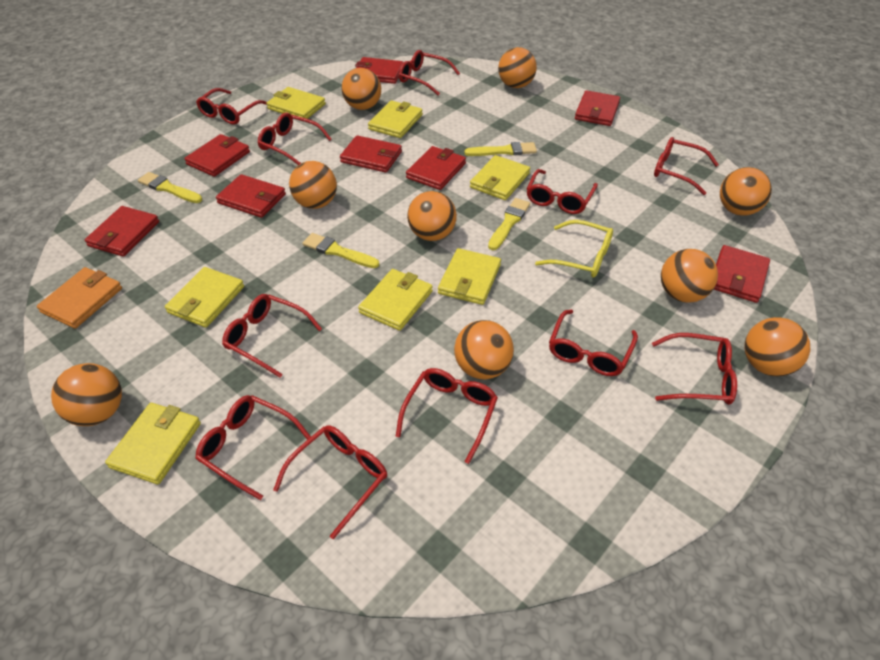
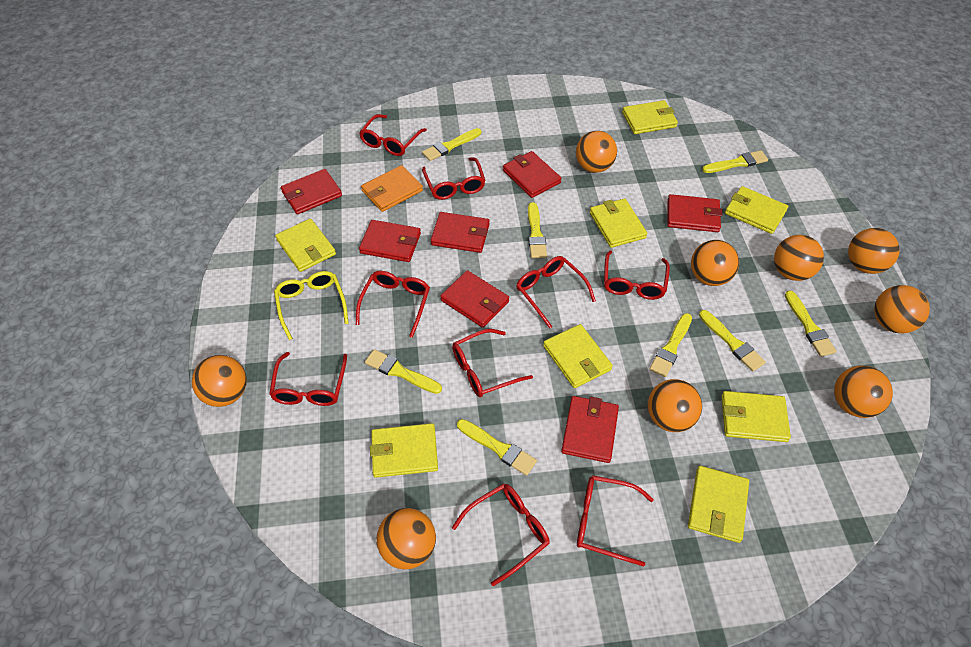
red glasses: [195,395,311,500] [196,88,267,125] [222,294,322,378] [258,112,332,165] [273,425,387,539] [396,368,498,464] [399,50,460,95] [527,169,598,214] [549,310,638,376] [652,333,737,405] [654,137,719,195] = 11 -> [269,352,347,406] [356,271,430,338] [359,114,427,156] [422,157,486,200] [452,329,533,397] [452,483,550,587] [516,256,596,328] [577,475,654,566] [604,251,670,300] = 9
red wallet: [85,206,159,257] [184,134,250,177] [216,174,286,218] [340,135,402,173] [355,57,404,84] [406,146,466,190] [575,90,620,126] [714,245,770,303] = 8 -> [281,169,342,214] [359,220,421,262] [431,212,490,253] [440,270,509,328] [503,151,562,198] [561,396,619,463] [667,194,722,232] = 7
yellow brush: [138,172,202,203] [302,233,379,268] [465,142,537,156] [488,198,530,250] = 4 -> [365,349,442,394] [422,128,481,161] [457,419,537,476] [528,202,547,258] [650,313,692,377] [699,310,766,371] [702,150,768,173] [785,290,836,357] = 8
yellow wallet: [105,403,201,484] [165,267,244,328] [266,87,326,119] [358,269,433,331] [368,100,423,138] [438,248,501,305] [470,155,530,200] = 7 -> [275,218,336,272] [370,423,438,478] [543,324,613,388] [590,198,647,248] [622,100,678,134] [688,466,749,543] [721,391,791,442] [725,186,788,234] = 8

